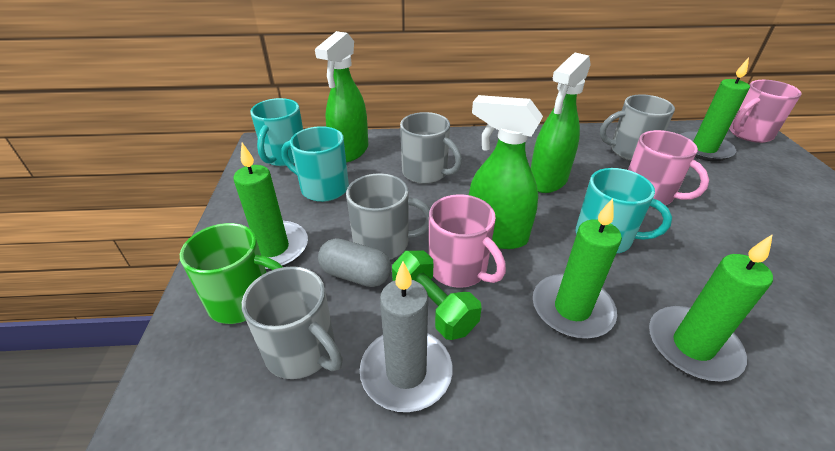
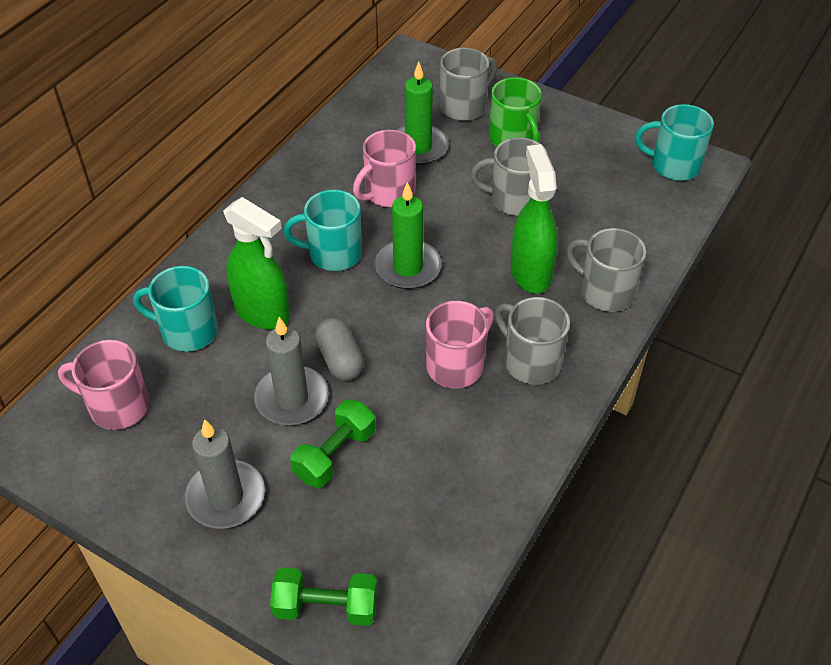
green candle: [233,143,308,271] [533,198,622,339] [649,234,773,382] [680,58,750,161] = 4 -> [375,182,441,289] [397,62,449,165] = 2
green dumbbell: [392,251,482,340] = 1 -> [270,567,377,626] [290,399,376,488] = 2
green spray bottle: [315,31,368,162] [469,95,543,249] [531,53,591,193] = 3 -> [223,197,290,330] [511,144,558,294] = 2
grey candle: [360,262,453,412] = 1 -> [185,419,265,529] [254,317,329,425] = 2

